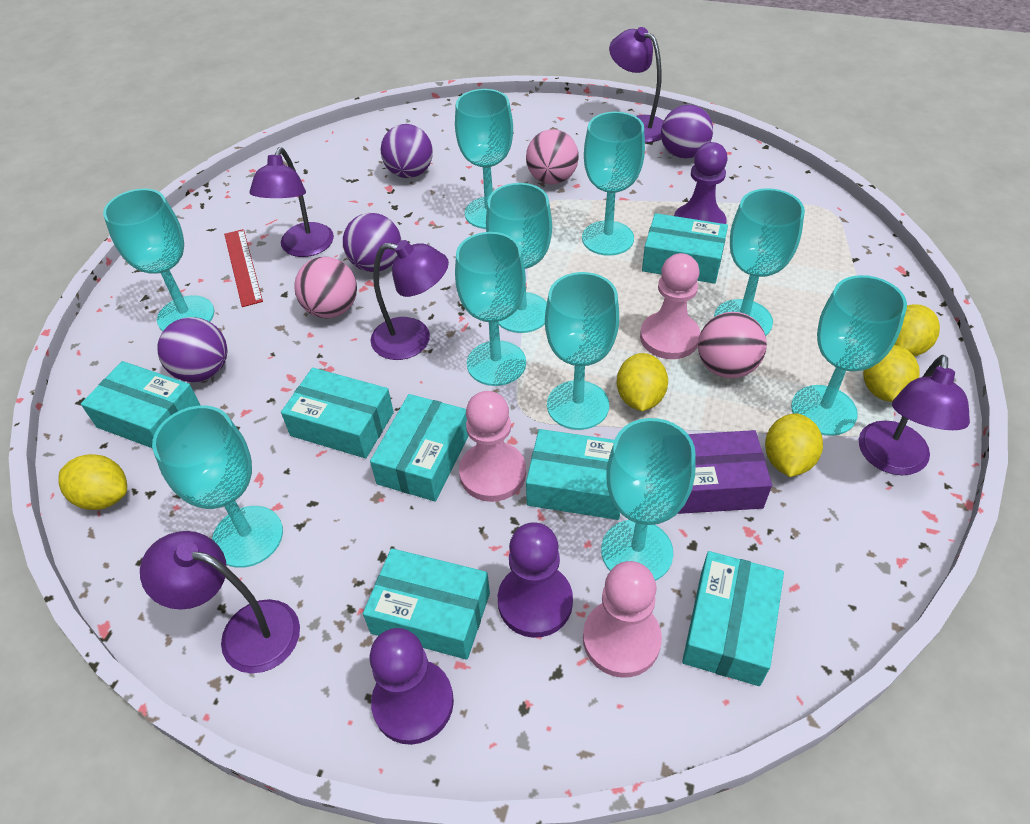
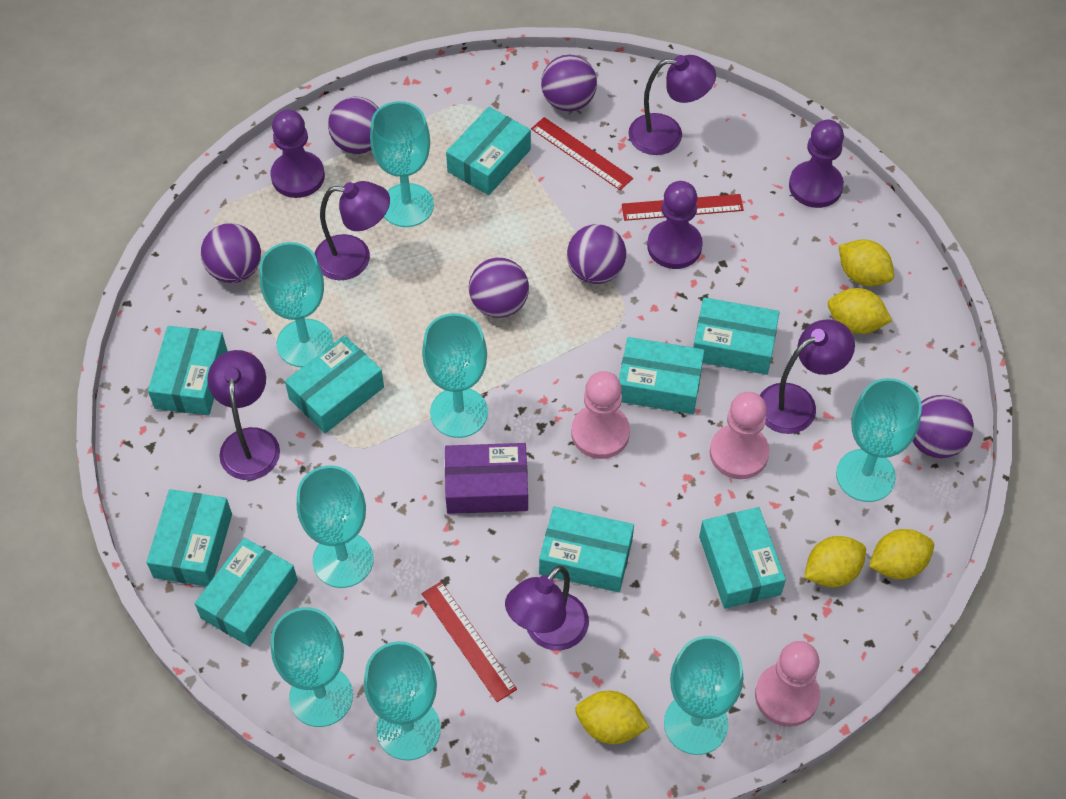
pink ball: [294,257,357,318] [526,129,579,184] [698,312,767,378] = 3 -> none = 0
purple ball: [157,317,227,382] [343,213,401,272] [380,124,433,178] [661,105,713,159] = 4 -> [201,223,261,283] [328,97,379,154] [469,258,529,318] [541,55,597,111] [567,224,626,284] [912,395,974,458] = 6
red ruler: [224,229,263,307] = 1 -> [422,582,517,702] [531,117,633,190] [622,194,744,221] = 3
turquoise box: [81,361,201,448] [281,368,394,458] [363,548,490,660] [370,394,469,502] [526,429,620,520] [642,213,728,284] [682,551,784,686] = 7 -> [146,489,232,586] [148,326,227,416] [195,538,298,647] [285,335,384,433] [446,107,531,195] [539,507,634,592] [619,337,705,414] [693,297,779,375] [699,507,786,609] = 9
turquoise goblet: [103,188,214,331] [152,405,283,568] [455,89,513,229] [455,232,526,386] [486,183,552,333] [545,272,619,430] [582,112,645,256] [601,418,696,581] [714,188,805,336] [791,275,907,436] = 10 -> [259,242,333,367] [271,607,353,727] [297,466,374,588] [364,641,441,760] [370,101,434,227] [422,313,488,438] [664,636,743,755] [836,378,922,502] = 8

